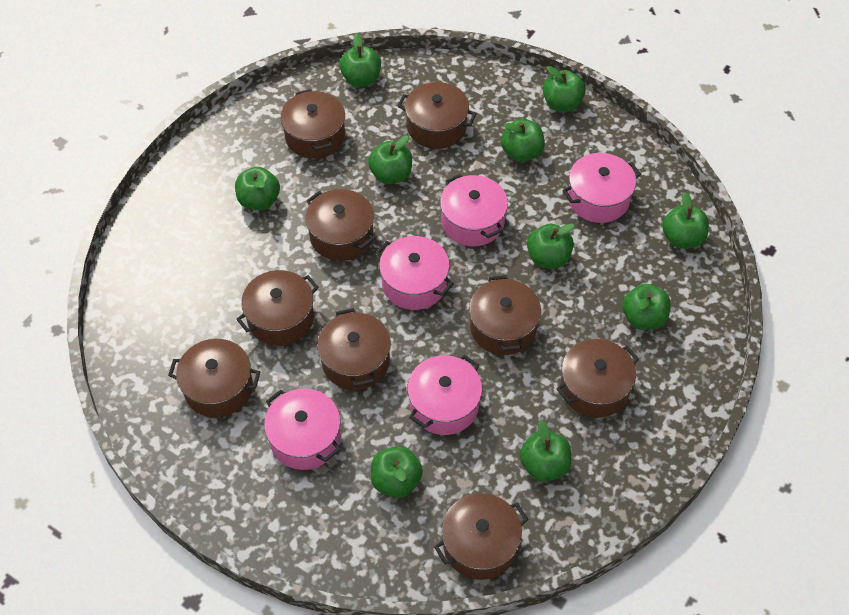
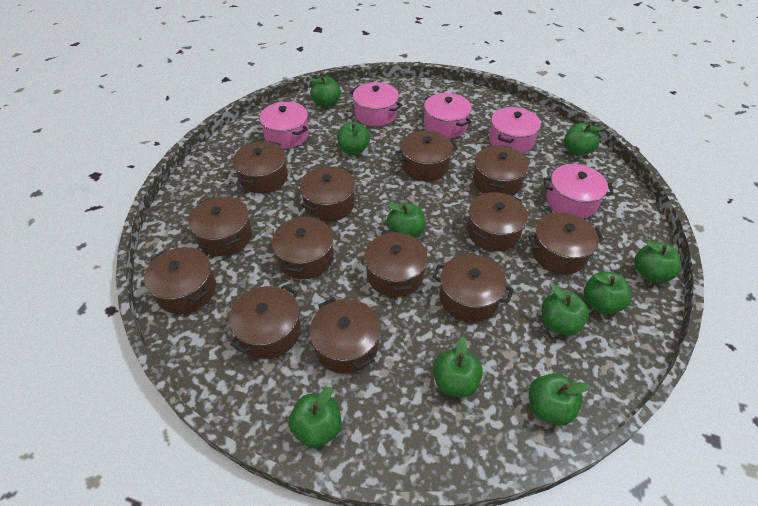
brown pot: [168,339,260,418] [236,270,319,346] [281,89,345,159] [305,189,375,261] [317,308,391,390] [398,82,477,149] [434,493,528,580] [469,275,541,355] [557,339,639,418] = 9 -> [144,247,216,314] [188,196,252,256] [229,285,301,359] [233,141,288,193] [272,215,334,279] [300,166,355,222] [310,297,380,374] [365,230,428,297] [395,131,458,181] [432,254,513,322] [467,192,528,251] [473,145,529,195] [528,212,604,274] = 13

